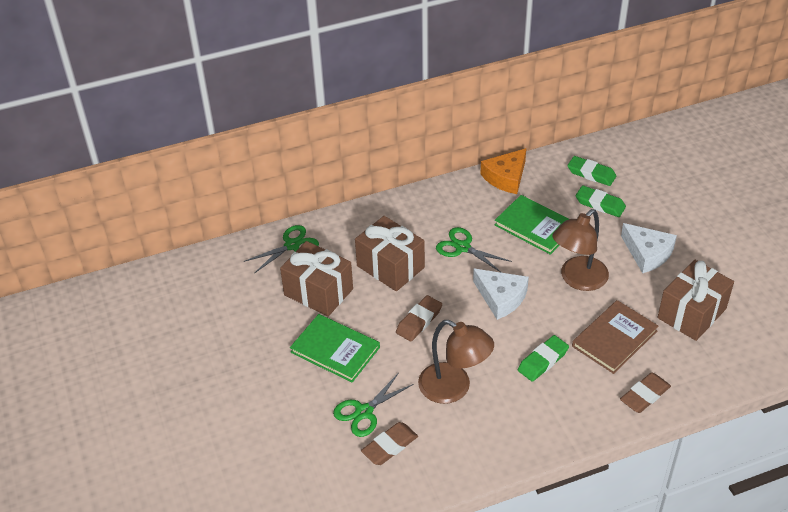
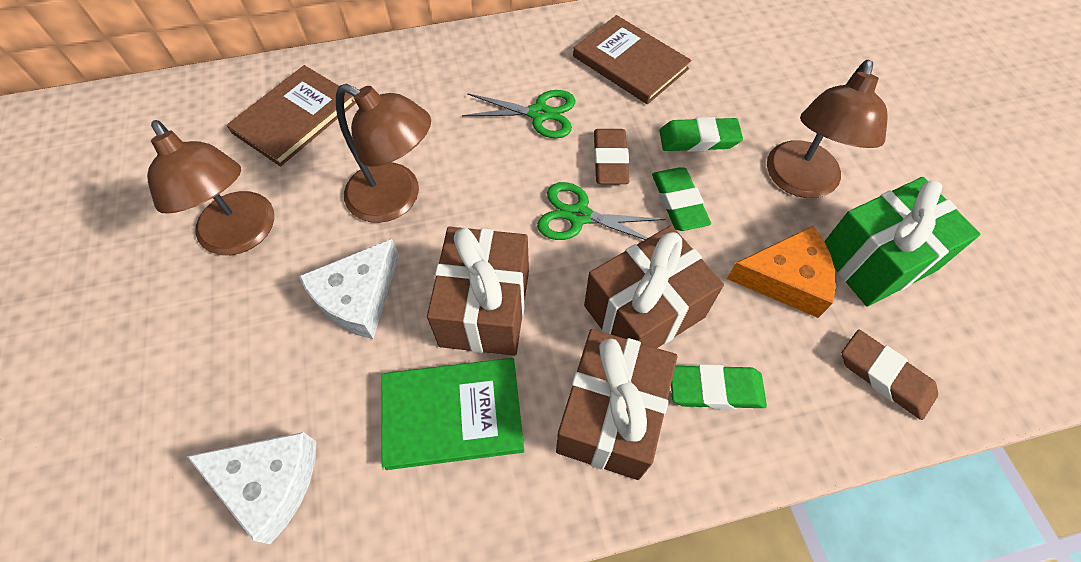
brown book: [572,300,659,374] = 1 -> [227,65,356,167] [573,15,691,104] = 2
brown eraser: [361,422,418,465] [396,295,442,342] [620,372,671,413] = 3 -> [594,129,630,184] [842,330,938,420] = 2
brown lamp: [418,320,494,404] [552,209,609,291] = 2 -> [147,120,274,255] [336,84,431,223] [767,60,888,198] = 3
green book: [290,314,380,382] [495,195,569,255] = 2 -> [382,358,524,470] = 1
green gift: none = 0 -> [824,177,980,306] = 1
green scissors: [244,225,319,273] [333,374,414,437] [436,227,512,273] = 3 -> [462,90,575,138] [537,182,666,240] = 2

